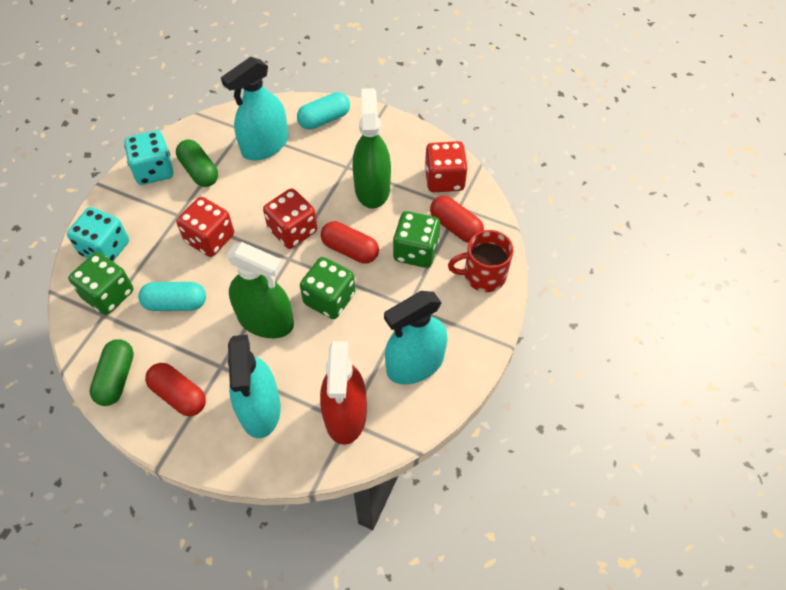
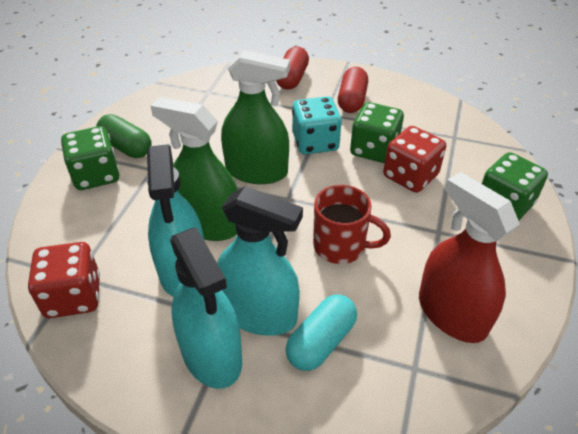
green capsule: [89,339,134,406] [176,139,218,187] = 2 -> [96,114,152,158] = 1
red capsule: [145,363,206,416] [321,221,379,264] [430,196,484,243] = 3 -> [276,47,309,90] [338,67,368,113] = 2
red dice: [176,197,234,257] [263,188,317,249] [425,141,468,192] = 3 -> [28,242,100,318] [383,126,446,193] = 2
turquoise capsule: [138,282,206,311] [297,92,350,129] = 2 -> [286,294,357,371] = 1
turquoise dice: [67,207,129,261] [124,131,173,185] = 2 -> [292,97,342,155] = 1

